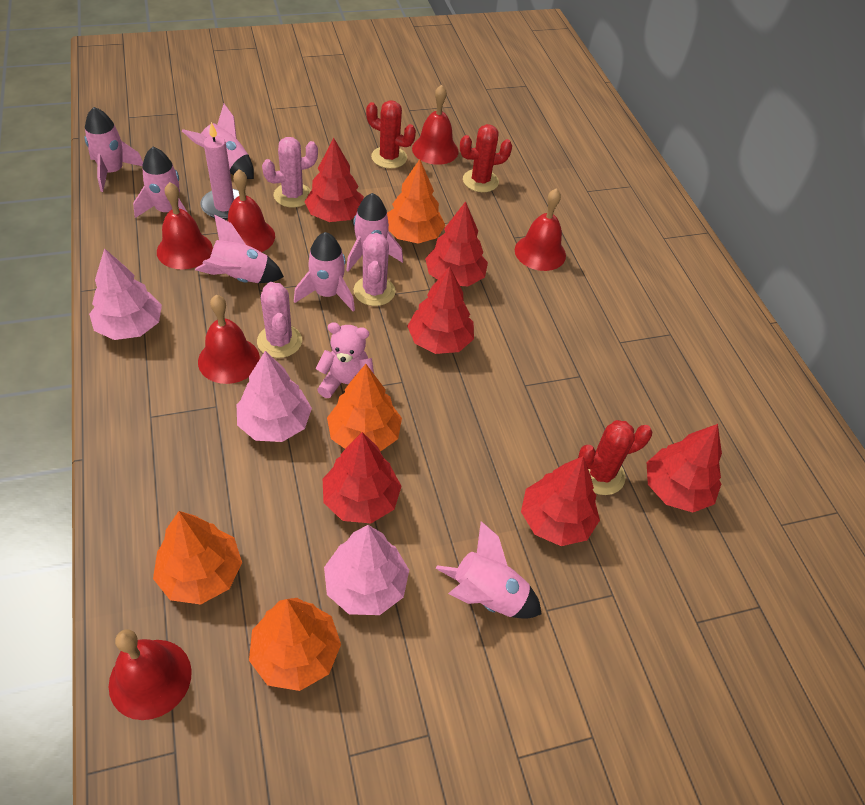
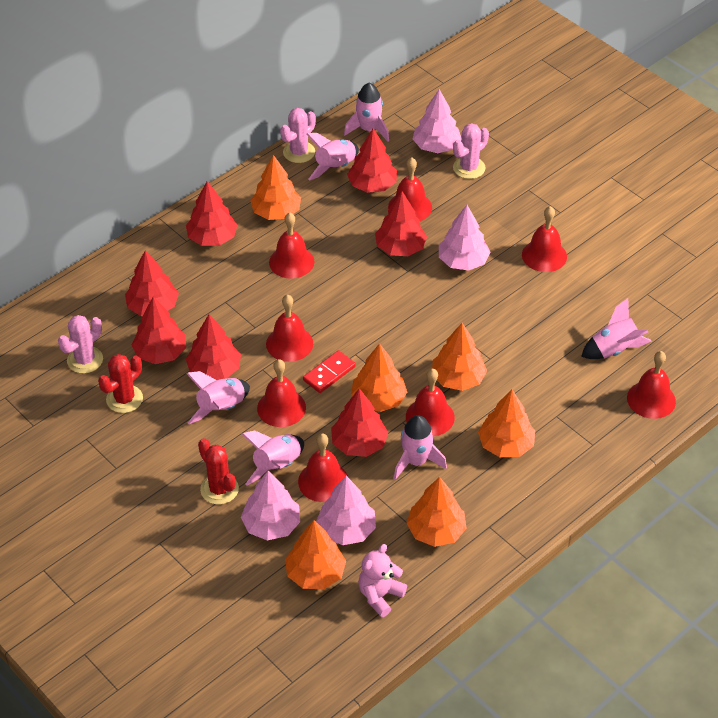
orange tree: [153,511,242,604] [249,598,341,691] [327,364,402,452] [387,159,445,244] = 4 -> [250,155,301,220] [285,520,346,589] [351,343,407,412] [406,477,467,547] [432,323,487,391] [478,390,535,457] = 6
pink candle: [200,122,239,220] = 1 -> none = 0
pink rocket: [84,107,143,192] [133,147,187,218] [182,104,254,179] [195,215,284,283] [294,232,355,312] [346,193,403,272] [436,521,541,618] = 7 -> [186,371,250,424] [242,430,304,486] [306,133,359,181] [344,83,389,142] [394,415,447,480] [581,298,652,359] = 6
pink tree: [89,248,162,340] [237,351,312,442] [324,525,409,615] = 3 -> [241,471,300,540] [316,476,376,545] [413,89,461,153] [439,205,490,271] = 4
red bell: [109,630,192,720] [157,182,213,269] [198,295,260,384] [228,169,275,252] [412,85,459,165] [515,188,566,271] = 6 -> [257,359,306,427] [266,295,313,362] [269,212,314,279] [298,433,348,502] [388,157,432,221] [406,369,455,436] [522,206,567,272] [627,351,676,419] = 8
red cactus: [366,100,416,169] [460,124,512,192] [578,420,652,495] = 3 -> [98,354,143,413] [198,438,239,505] = 2
red domino: none = 0 -> [303,350,356,393] = 1
red tree: [304,138,364,222] [323,432,401,523] [407,266,474,354] [425,201,488,286] [521,456,600,546] [647,424,722,513] = 6 -> [125,250,179,316] [132,297,186,364] [186,181,238,246] [186,314,241,380] [331,388,388,457] [347,129,397,193] [375,191,427,256] = 7

